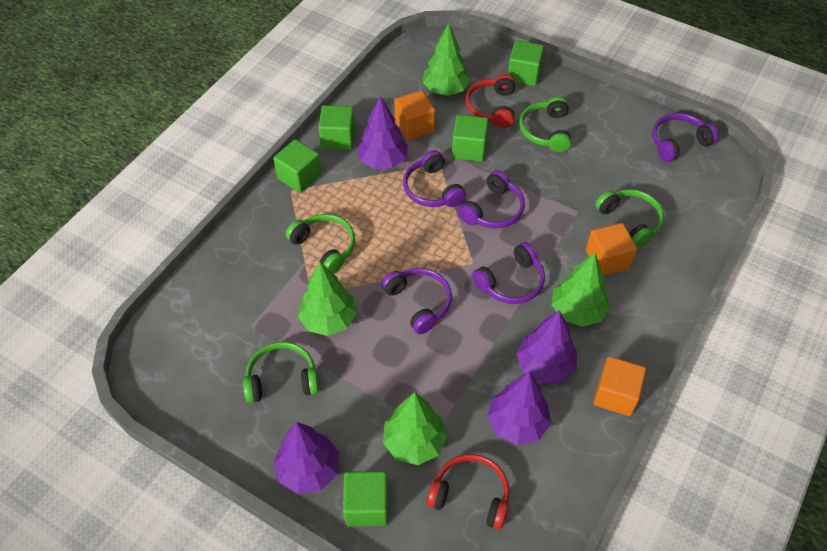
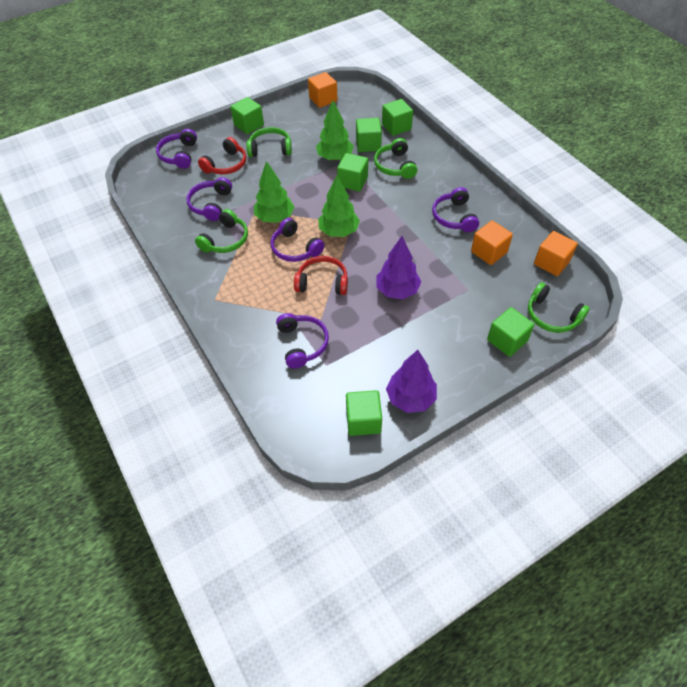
green cube: [273,139,321,193] [318,105,355,150] [343,471,388,526] [452,115,488,162] [508,41,544,86] = 5 -> [230,97,264,134] [337,153,368,191] [346,390,382,436] [356,118,382,152] [382,99,413,136] [487,307,534,357] = 6
green tree: [298,262,357,336] [383,392,447,465] [423,23,471,96] [551,252,610,327] = 4 -> [254,161,294,223] [316,100,354,161] [318,175,360,237] = 3
purple tree: [274,422,339,494] [357,96,408,169] [487,372,551,445] [516,310,577,383] = 4 -> [377,236,421,299] [386,350,437,413] = 2

